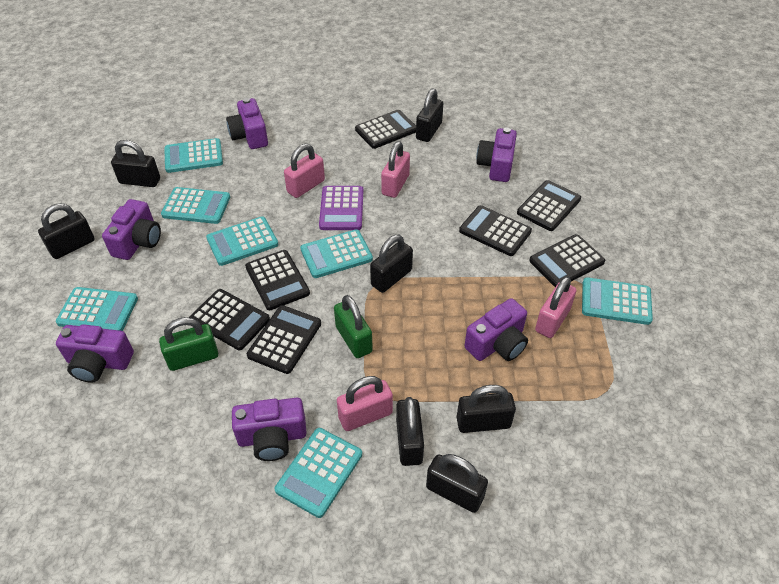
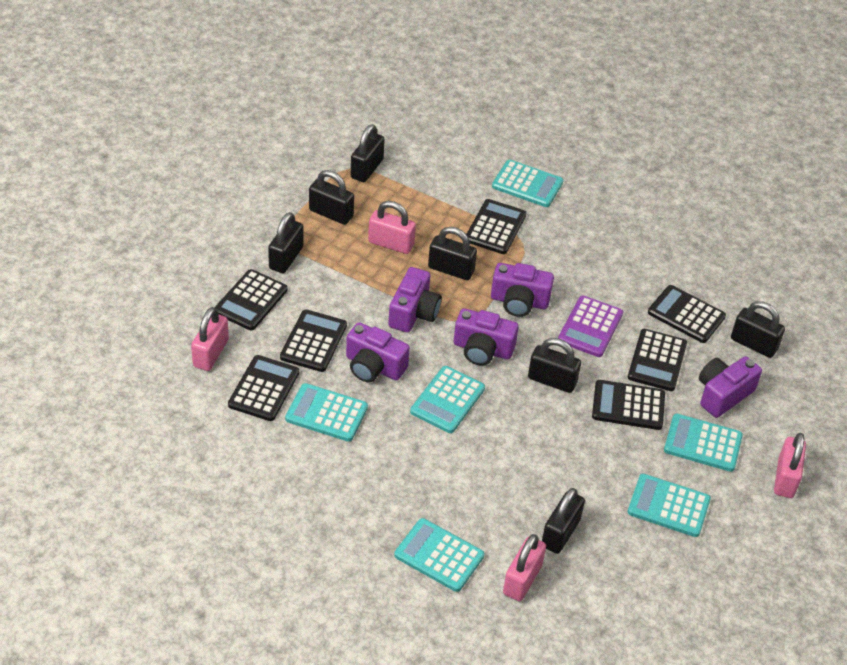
green padlock: [159,317,218,371] [334,295,373,358] = 2 -> none = 0
purple camera: [56,324,134,383] [102,199,161,260] [226,98,268,149] [232,398,307,461] [464,298,528,361] [476,127,517,182] = 6 -> [346,322,410,383] [388,267,442,333] [454,308,519,366] [491,263,554,317] [699,356,762,418] = 5
turquoise calculator: [56,287,138,331] [161,187,230,224] [164,138,223,173] [206,216,278,266] [275,428,362,518] [300,230,373,278] [582,277,653,325] = 7 -> [285,383,368,442] [394,518,484,592] [410,366,485,433] [492,160,563,207] [628,474,711,537] [664,413,743,472] = 6

